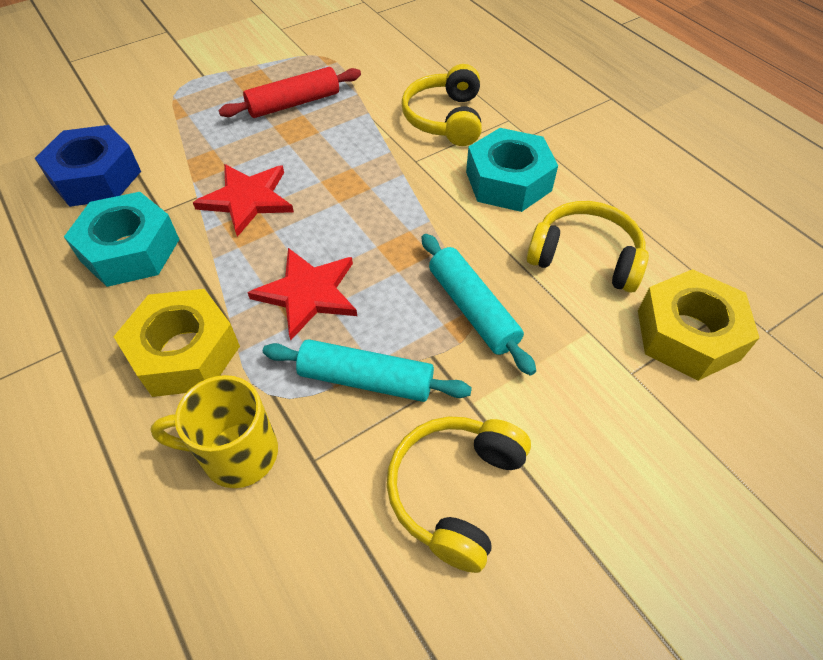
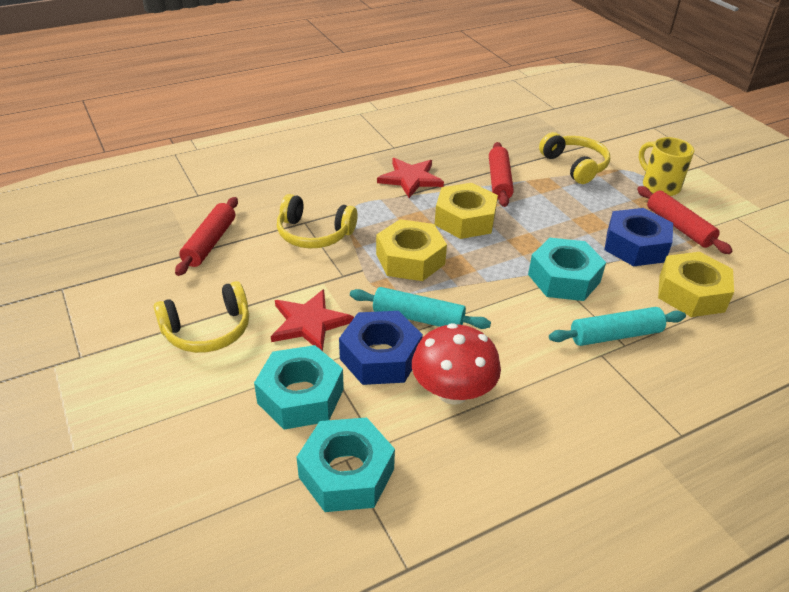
blue nut: [35,125,141,207] = 1 -> [339,311,423,385] [604,208,673,266] = 2
red mushroom: none = 0 -> [412,323,501,405] = 1
red rolling pin: [219,67,361,118] = 1 -> [175,197,238,276] [489,142,514,207] [637,186,733,254] = 3
turquoise nut: [64,192,179,287] [466,128,558,212] = 2 -> [254,345,344,430] [297,417,395,512] [528,238,606,301] = 3
yellow nut: [114,289,240,397] [638,269,759,381] = 2 -> [376,219,447,281] [435,183,498,239] [658,252,734,317] = 3

